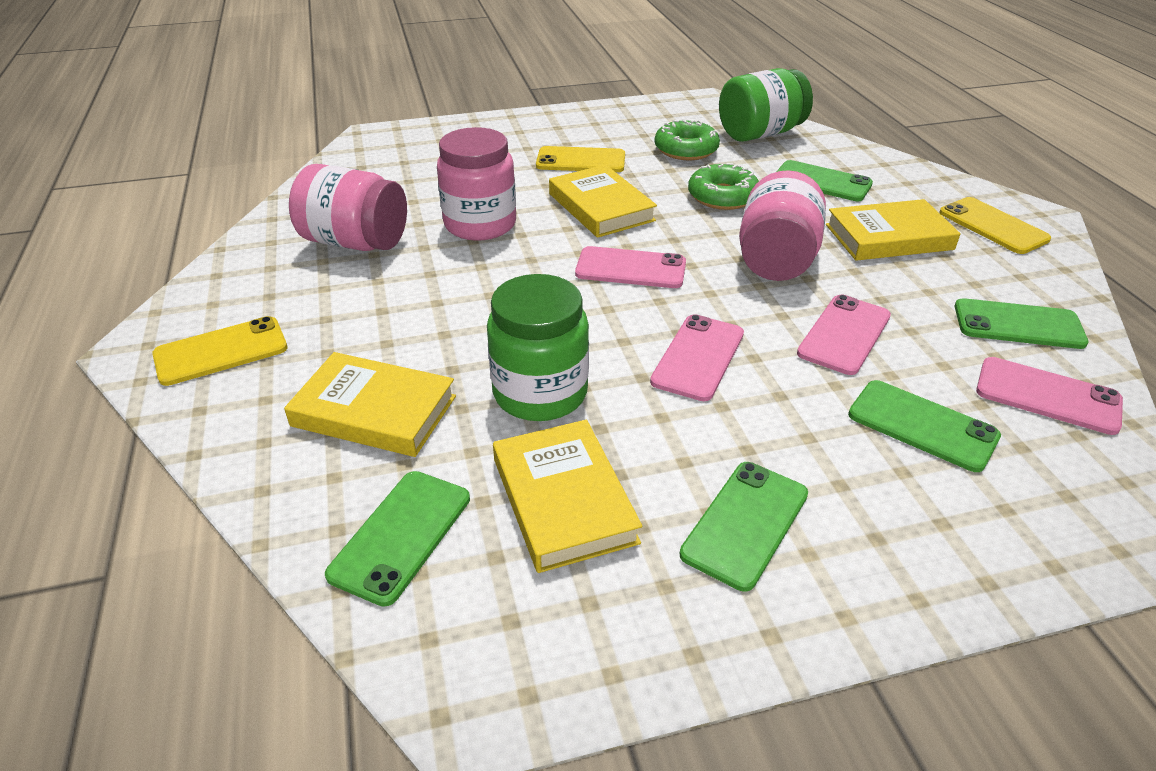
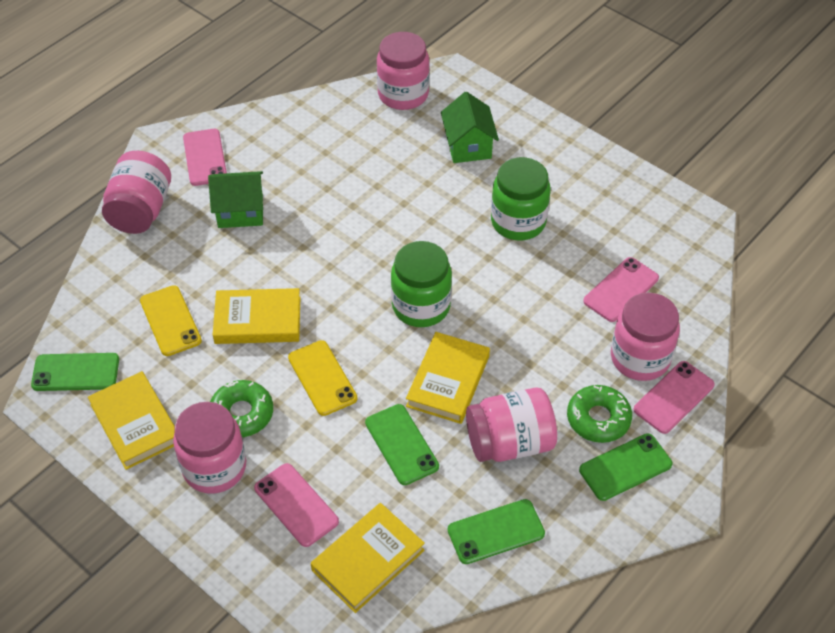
green house: none = 0 -> [208,171,263,228] [441,92,499,163] = 2
green phone: [325,471,470,607] [679,462,808,591] [776,160,873,201] [848,380,1001,472] [955,298,1089,349] = 5 -> [31,353,119,391] [365,404,439,485] [448,499,545,564] [579,433,673,501] = 4
pink jar: [289,164,407,251] [437,127,516,241] [739,170,826,281] = 3 -> [102,151,171,234] [173,402,246,494] [377,32,430,110] [466,387,557,462] [611,293,680,381] = 5
yellow phone: [152,316,288,386] [536,146,625,172] [939,197,1051,254] = 3 -> [140,285,202,356] [288,340,358,416] = 2

